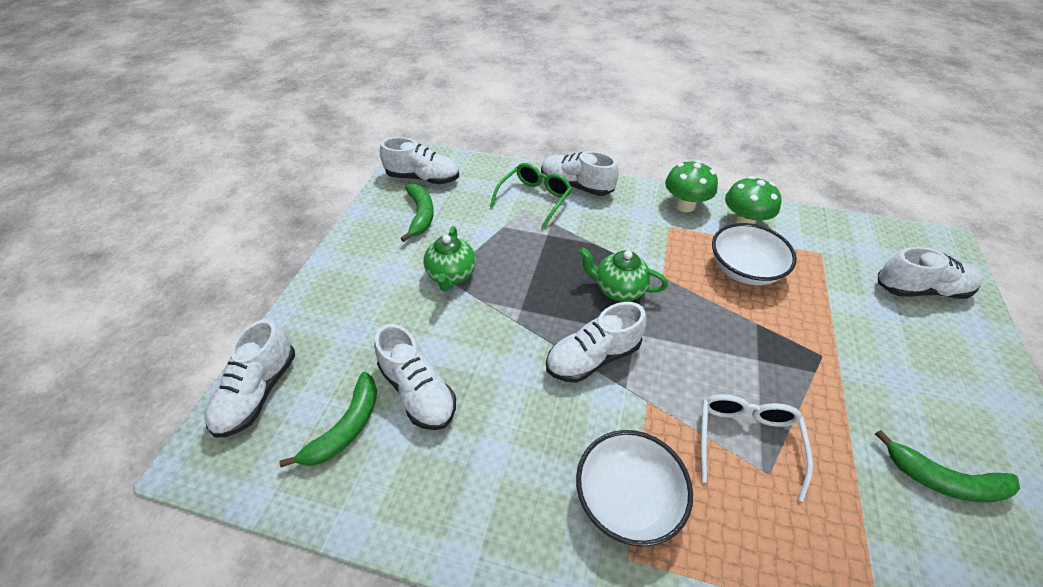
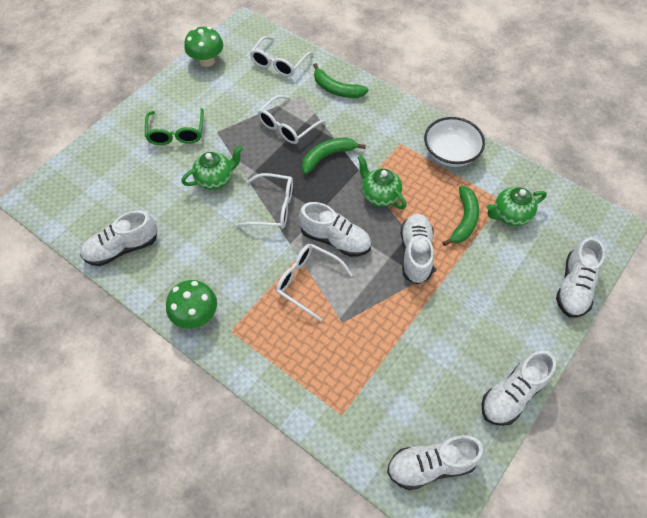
green teapot: [423,226,476,291] [579,247,668,302] = 2 -> [181,145,243,190] [358,155,406,209] [487,187,547,226] = 3
white bowl: [576,430,693,547] [712,223,797,285] = 2 -> [424,117,485,167] = 1
white glasses: [701,394,813,502] = 1 -> [235,173,293,229] [250,36,313,77] [258,95,326,144] [276,244,353,321] = 4

